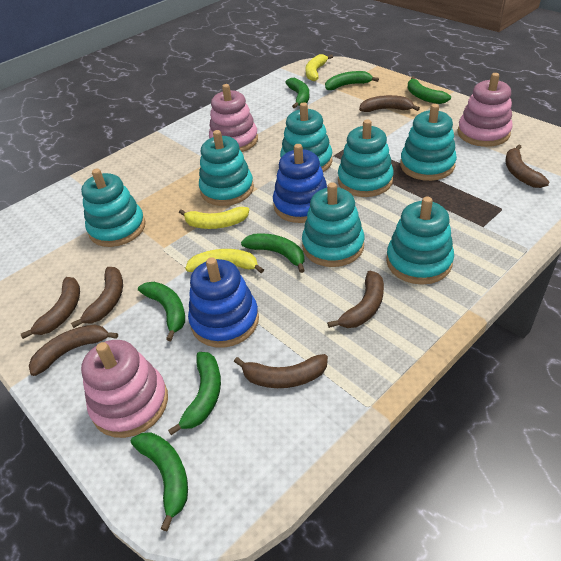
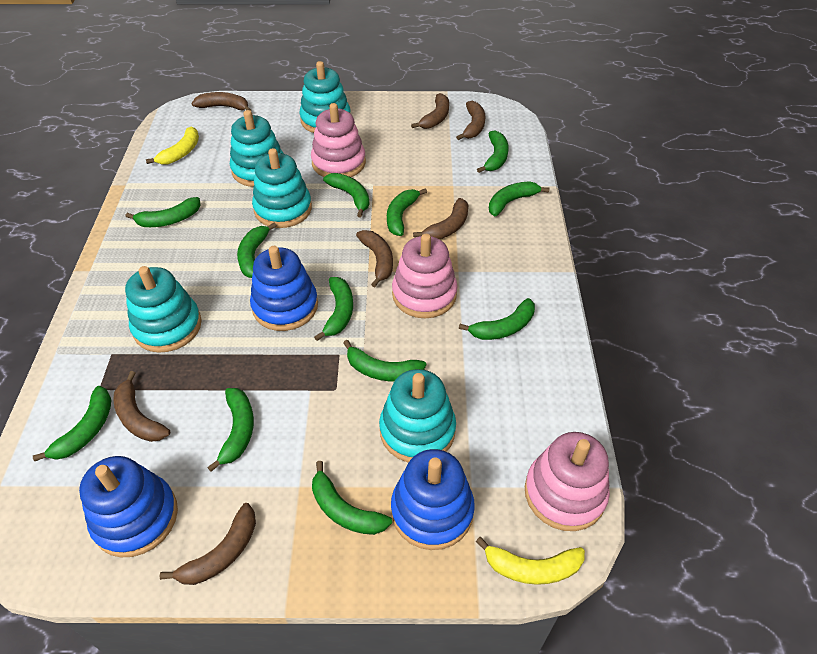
blue stacking toy: [188,257,259,348] [273,144,327,223] = 2 -> [79,456,178,558] [250,246,318,331] [391,449,475,550] = 3
green banana: [131,433,188,531] [138,282,185,341] [168,352,221,435] [241,233,305,273] [285,78,309,108] [325,71,379,90] [407,76,451,104] = 7 -> [33,386,111,461] [126,197,201,227] [207,388,254,472] [237,223,277,278] [312,461,392,535] [314,277,353,341] [323,173,370,217] [343,340,426,381] [387,188,427,236] [459,298,535,340] [477,130,509,173] [489,181,549,216] = 12
turquoise stacking toy: [81,169,145,247] [199,130,254,206] [280,102,333,172] [302,182,365,267] [338,119,394,197] [386,197,454,285] [400,104,457,181] = 7 -> [125,266,202,353] [230,110,284,187] [252,148,312,228] [299,61,350,133] [379,369,456,462] = 5
yellow banana: [179,207,249,229] [185,249,264,273] [306,54,333,81] = 3 -> [146,127,199,164] [476,537,585,585] = 2

